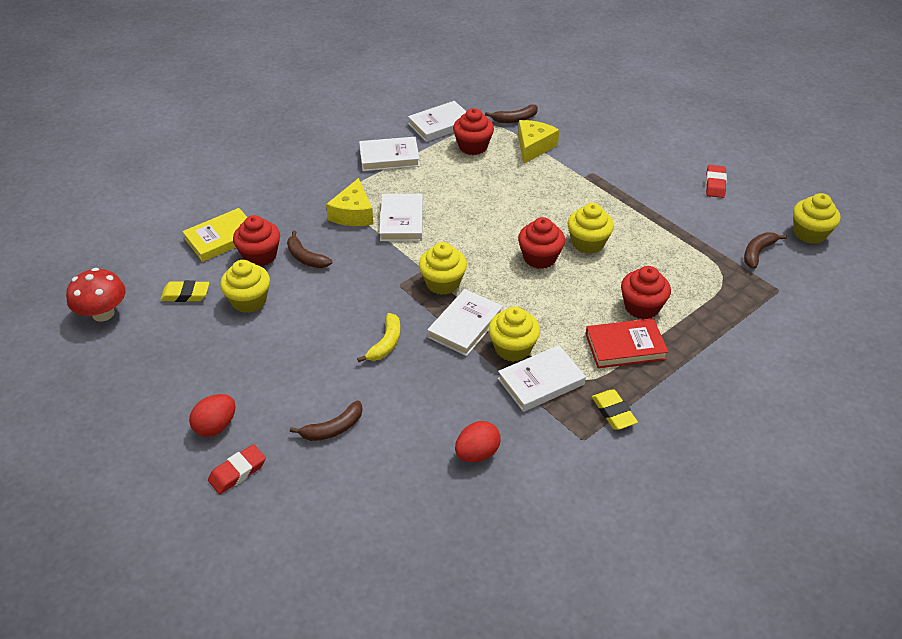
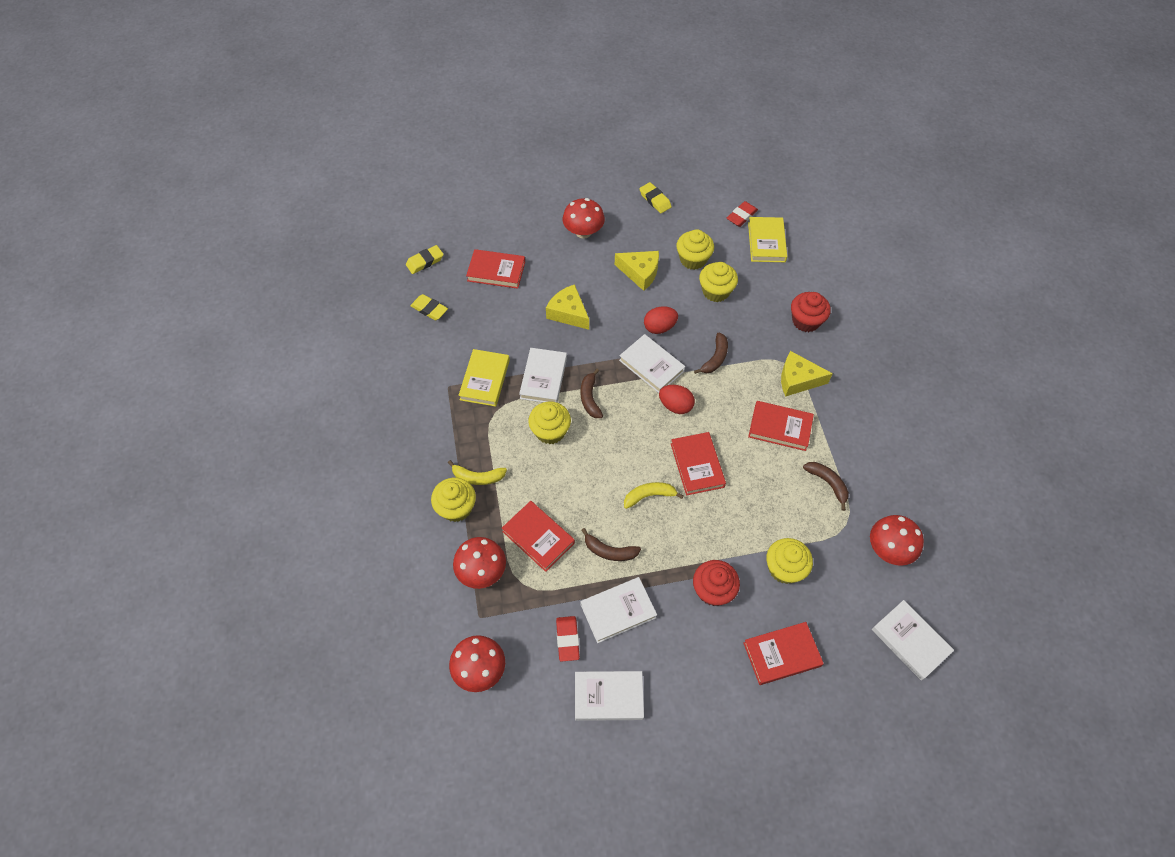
red book: [586,318,668,368] = 1 -> [466,249,525,289] [502,501,575,572] [671,432,726,496] [744,622,824,685] [748,401,814,451] = 5
red cupcake: [233,215,280,266] [453,108,494,155] [518,217,565,269] [621,266,671,319] = 4 -> [693,560,740,606] [791,292,831,332] = 2
red mushroom: [66,268,126,322] = 1 -> [449,635,505,692] [453,537,506,589] [563,198,605,239] [870,515,924,566] = 4
yellow banana: [357,313,400,362] = 1 -> [448,460,507,485] [624,482,684,509] = 2
yellow book: [182,208,247,262] = 1 -> [458,349,510,407] [748,217,787,262] = 2
yellow cheese: [326,178,373,226] [518,120,559,163] = 2 -> [546,284,589,330] [615,251,659,291] [781,351,833,397] = 3
yellow eraser: [160,280,209,302] [592,389,638,430] = 2 -> [406,245,444,274] [411,294,448,320] [639,182,672,213] = 3

